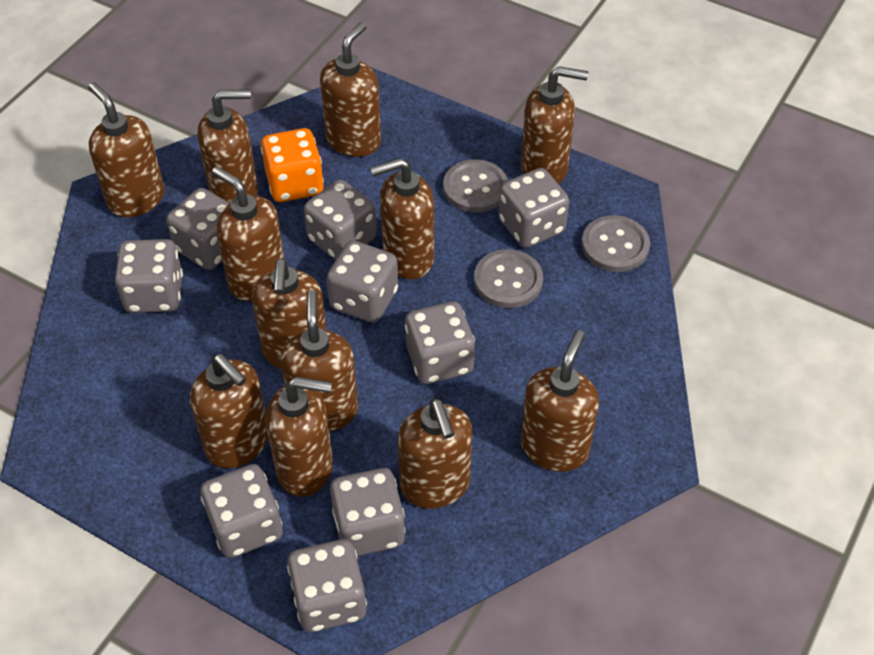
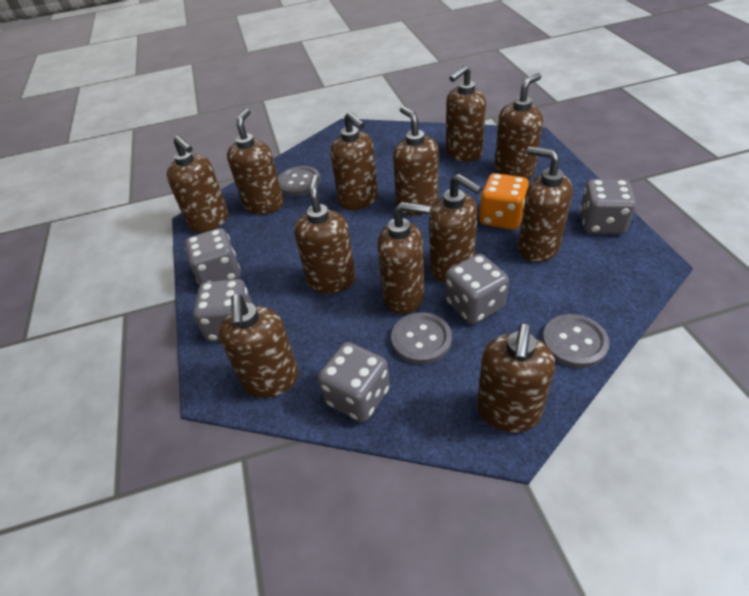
grey dice: [115,239,183,313] [166,188,230,270] [200,464,283,558] [287,539,367,632] [304,180,376,260] [327,240,398,323] [330,468,405,556] [405,301,475,384] [498,168,569,248] = 9 -> [185,228,241,286] [193,279,253,342] [318,342,390,422] [445,254,509,324] [580,179,636,234] = 5

